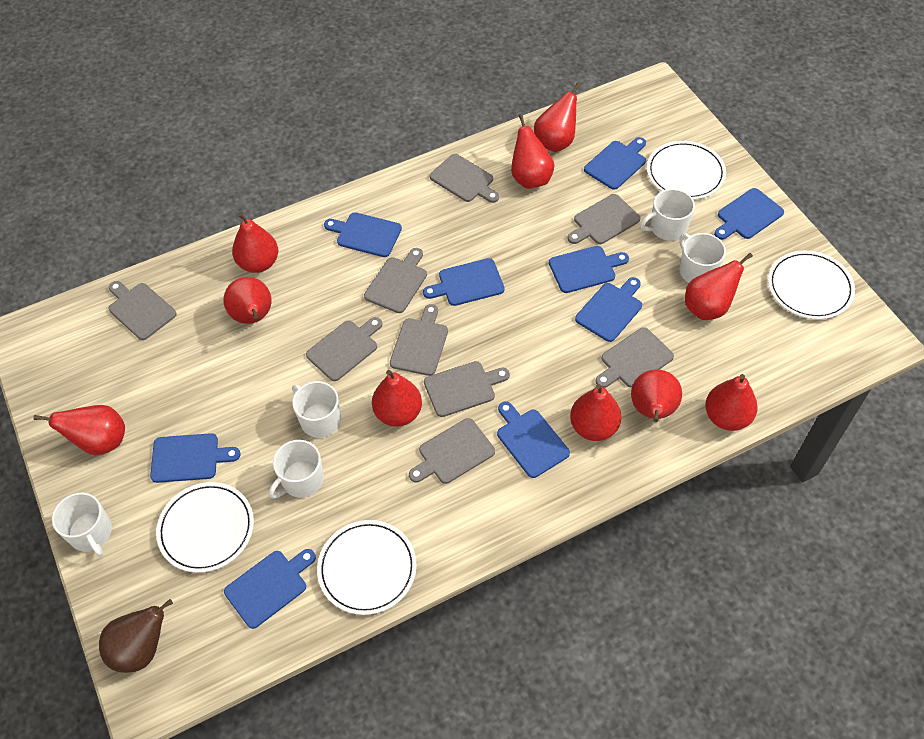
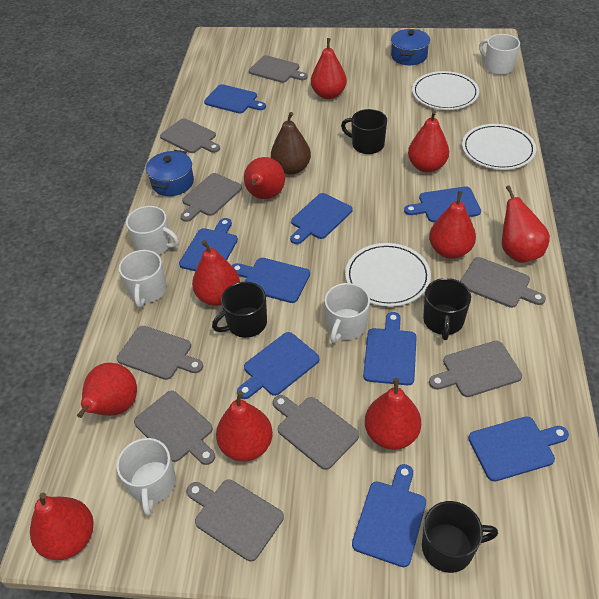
black mug: none = 0 -> [212,282,267,338] [341,109,387,154] [422,501,498,573] [423,278,471,340] = 4
blue pot: none = 0 -> [146,150,194,196] [391,29,430,65] = 2
white plate: [156,482,254,573] [317,520,417,615] [647,141,726,200] [768,251,855,319] = 4 -> [345,243,431,307] [412,71,479,110] [462,124,536,170] = 3

